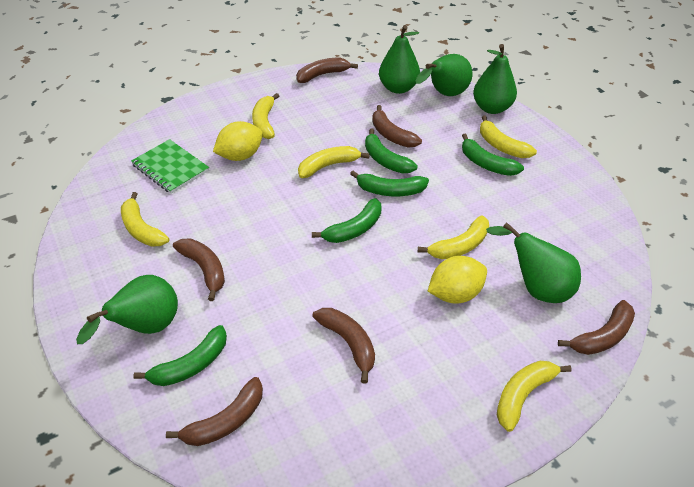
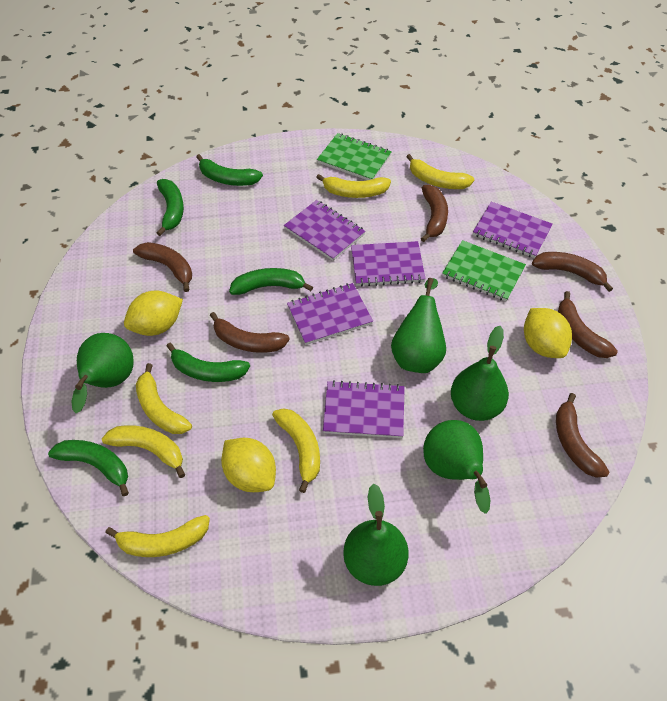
green notebook: [131,139,209,194] = 1 -> [317,133,392,180] [442,240,526,301] = 2
purple notebook: none = 0 -> [284,200,366,261] [287,283,373,345] [323,380,405,438] [351,241,426,286] [473,202,553,258] = 5
yellow lemon: [213,121,263,161] [428,256,487,303] = 2 -> [124,291,183,336] [221,438,276,492] [524,308,572,358] = 3

